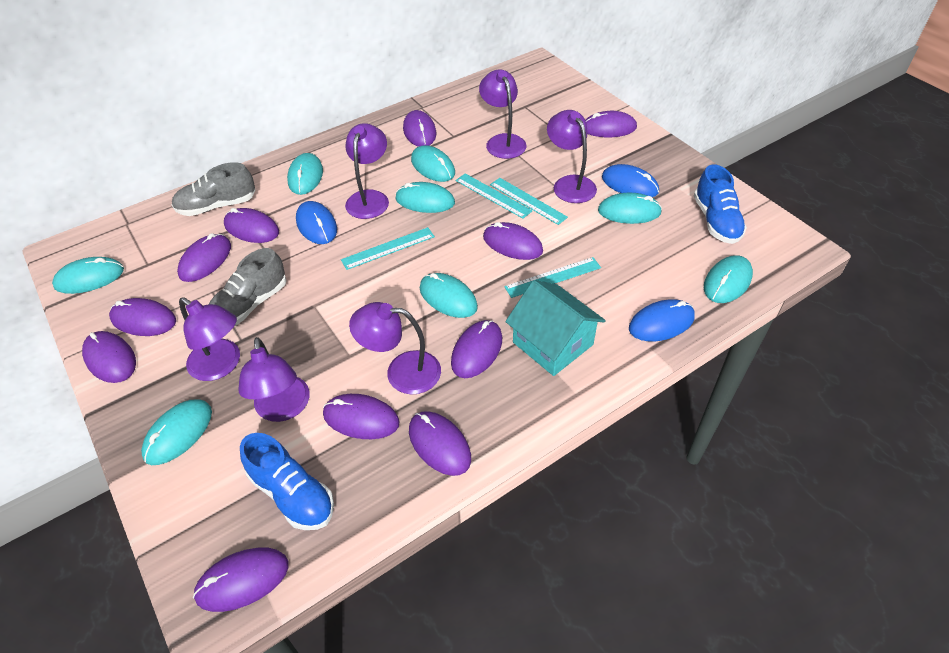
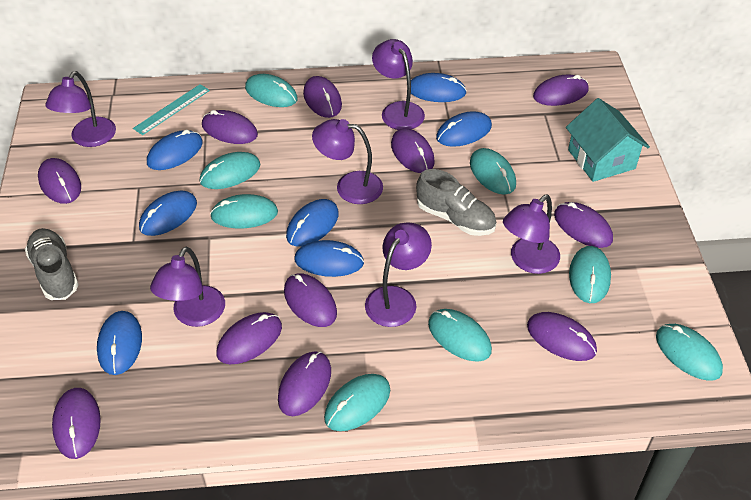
blue mouse: [296,201,337,244] [602,164,659,197] [629,299,695,341] = 3 -> [97,311,142,375] [139,191,197,236] [147,129,203,170] [286,199,339,247] [294,240,364,277] [411,73,467,102] [436,111,492,147] = 7
blue shoe: [240,433,334,530] [694,164,747,244] = 2 -> none = 0
turquoise ruler: [341,227,435,270] [456,173,533,219] [490,178,568,225] [504,257,601,298] = 4 -> [133,84,210,135] = 1

